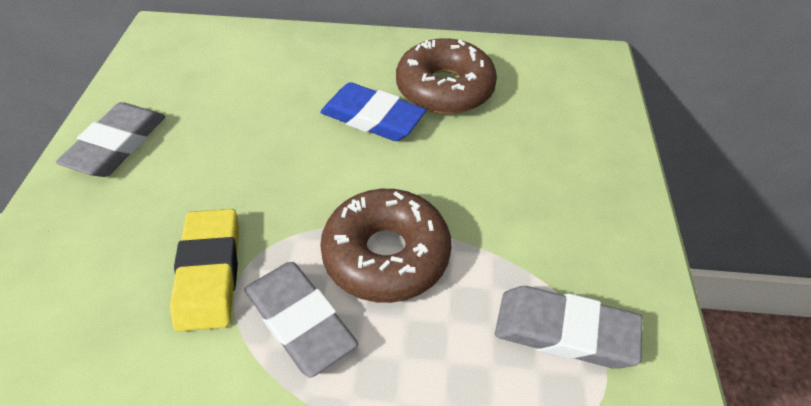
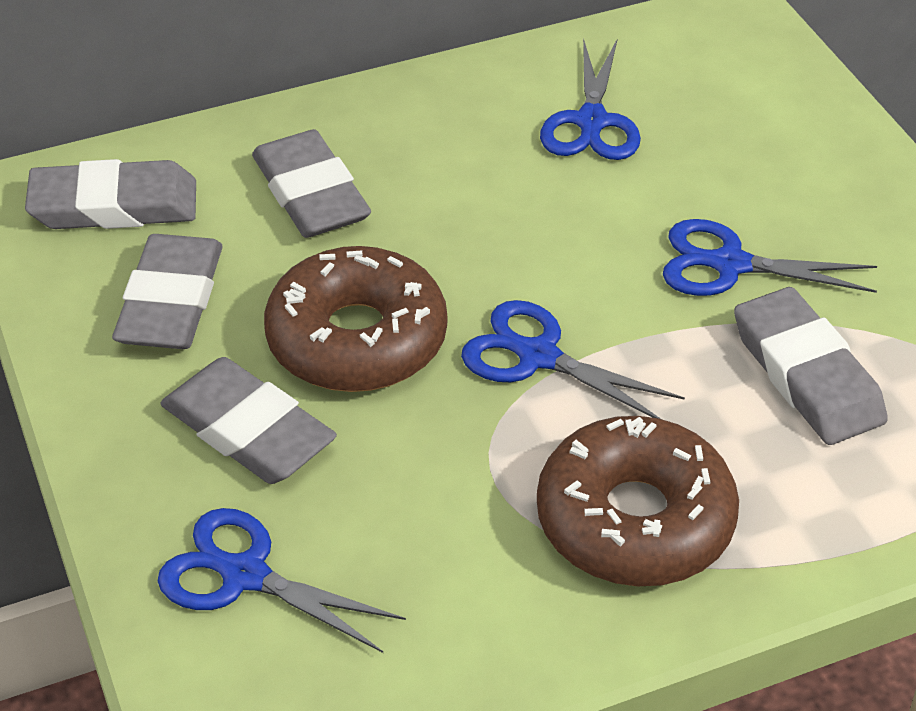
blue eraser: [320,82,426,141] = 1 -> none = 0
blue scissors: none = 0 -> [158,508,406,653] [461,300,685,419] [540,38,641,160] [663,219,877,296] = 4
grey eraser: [56,102,165,177] [244,262,358,378] [495,286,643,369] = 3 -> [25,159,196,229] [112,234,223,349] [160,357,337,484] [252,129,371,238] [734,287,888,445] = 5
yellow eraser: [170,209,239,332] = 1 -> none = 0

